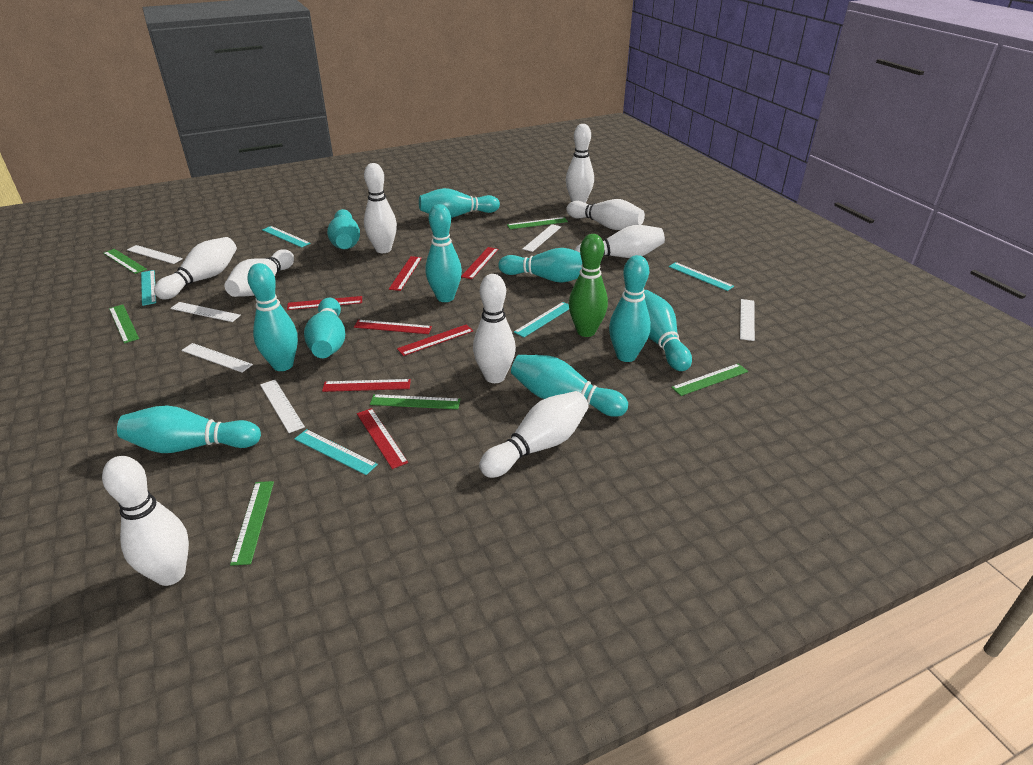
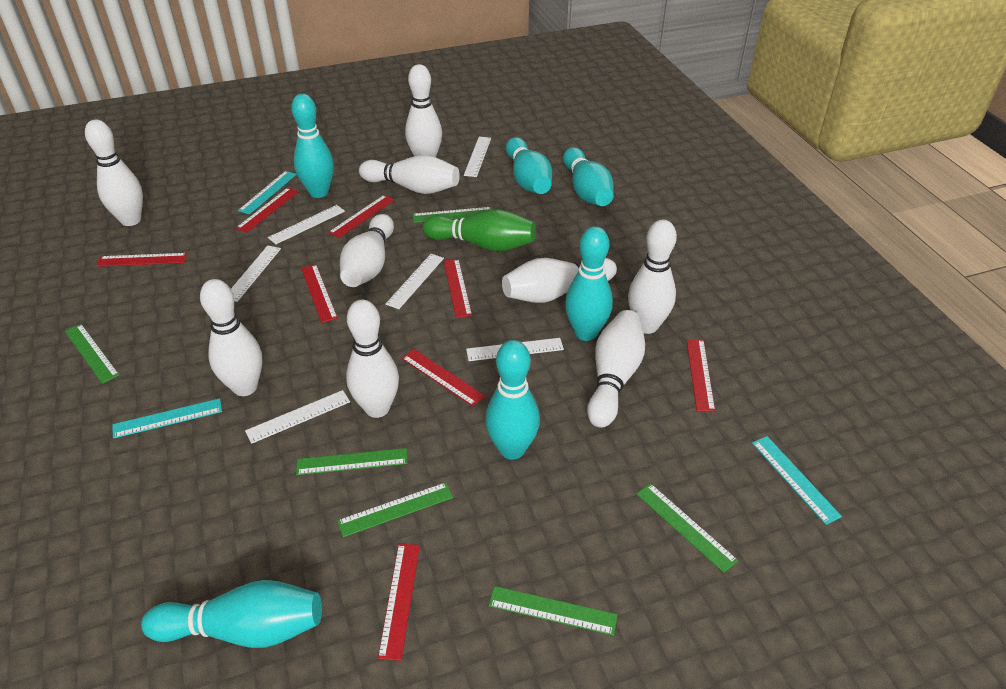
red ruler: [287,296,362,310] [322,379,411,392] [354,320,432,334] [357,408,408,469] [389,256,422,291] [397,324,473,356] [461,247,499,279] = 7 -> [96,253,187,267] [236,188,299,232] [301,264,338,323] [328,195,394,238] [378,544,420,661] [402,349,485,406] [444,259,472,318] [686,339,715,412] = 8
turquoise bowling pin: [117,405,261,453] [247,263,298,371] [304,298,345,358] [327,209,360,249] [419,188,500,218] [425,204,462,302] [498,248,582,283] [511,355,628,417] [609,255,651,362] [644,290,692,371] = 10 -> [141,580,322,648] [291,94,334,198] [485,340,540,460] [506,137,552,194] [563,147,614,206] [565,226,613,341] = 6
turquoise ruler: [141,270,156,306] [262,226,311,248] [295,429,378,475] [514,302,569,337] [669,262,734,291] = 5 -> [112,398,222,439] [238,171,297,215] [752,436,842,525] = 3

